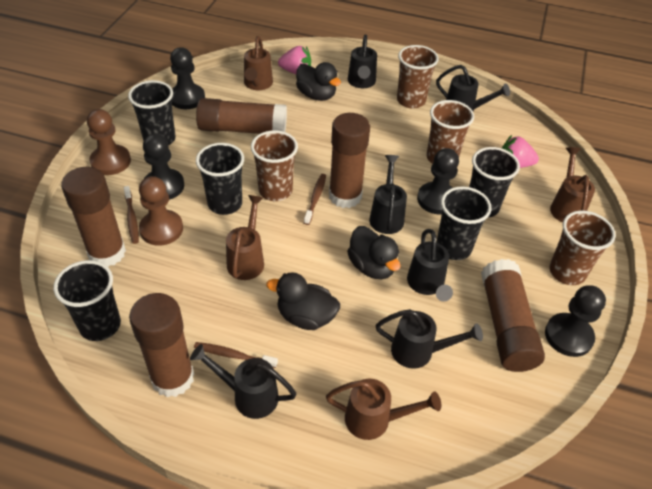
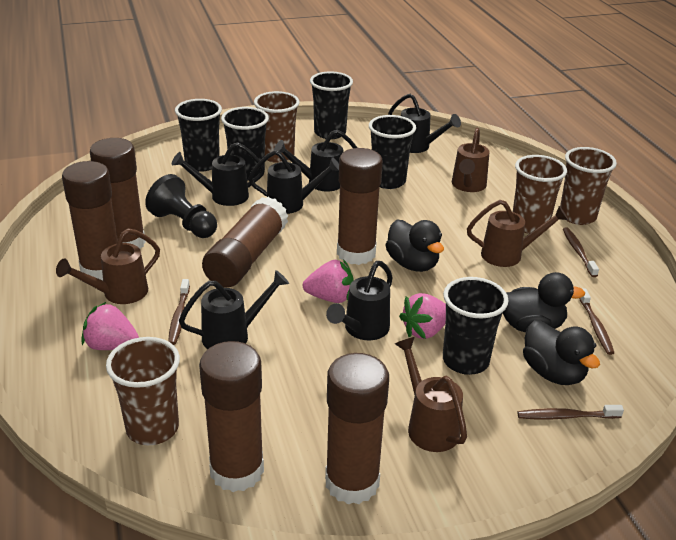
black pawn: [143,134,184,200] [170,47,205,109] [417,148,459,215] [545,285,606,357] = 4 -> [145,174,217,238] = 1
brown glue stick: [61,167,126,267] [129,293,194,397] [196,98,287,134] [329,113,370,208] [481,259,545,372] = 5 -> [62,161,118,280] [90,138,146,249] [199,341,264,492] [202,197,288,288] [325,353,389,504] [337,148,383,265] = 6
brown pawn: [87,109,131,175] [139,176,183,246] = 2 -> none = 0
brown toothbrush: [124,186,139,244] [194,342,278,368] [304,174,326,225] = 3 -> [168,279,190,345] [517,405,624,419] [563,227,599,277] [579,289,614,355] = 4
pink strawberry: [278,46,311,74] [502,135,539,168] = 2 -> [81,302,139,350] [303,259,354,303] [399,293,446,339] = 3

